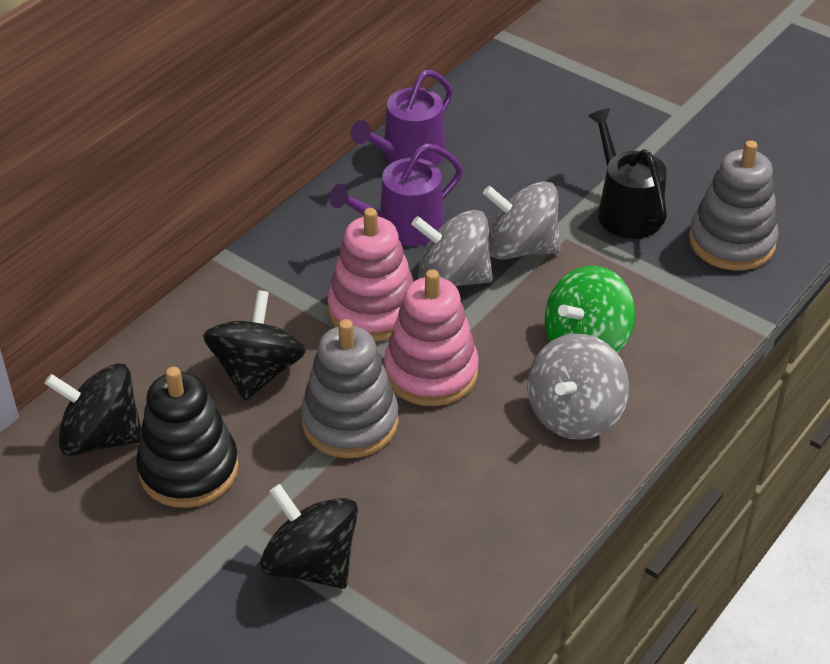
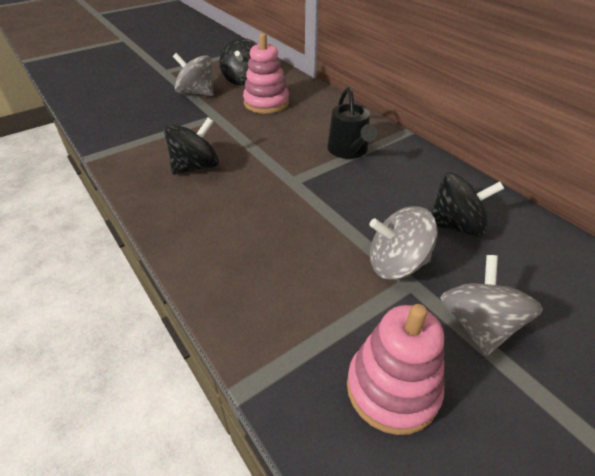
black stacking toy: [136,367,239,508] = 1 -> none = 0
green spinning top: [545,266,635,354] = 1 -> none = 0
grey stacking toy: [301,319,399,458] [689,140,779,270] = 2 -> none = 0
purple watering can: [329,143,463,246] [351,70,453,165] = 2 -> none = 0

